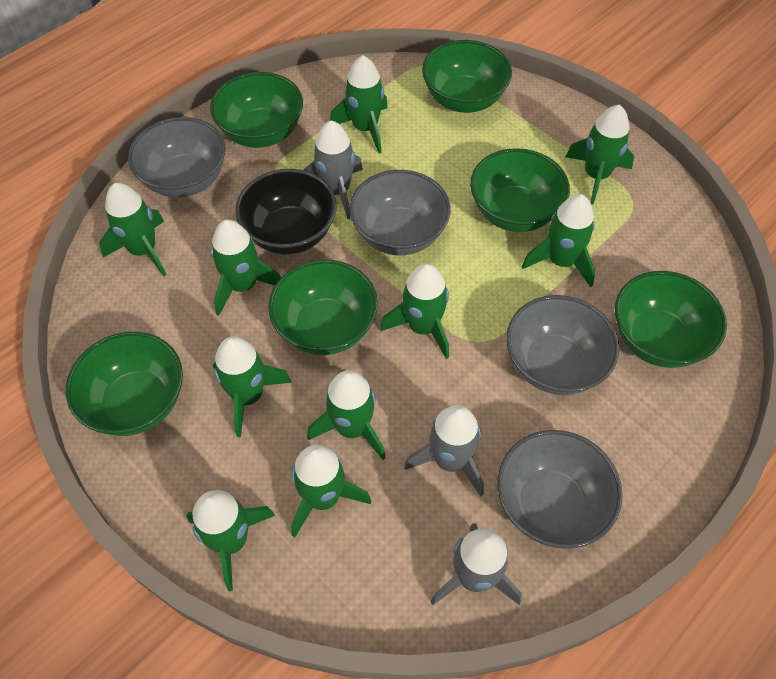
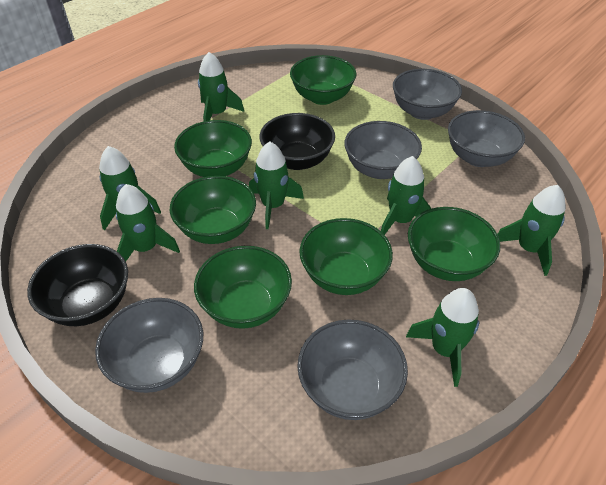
black bowl: [235,169,337,254] = 1 -> [27,244,128,326] [260,113,335,170] = 2
green rocket: [99,183,166,277] [186,490,275,591] [211,220,281,316] [213,336,292,437] [291,445,371,537] [307,370,386,460] [330,56,388,153] [380,263,449,359] [522,194,595,288] [566,104,634,204] = 10 -> [99,146,161,230] [116,184,180,262] [198,52,244,121] [249,142,304,229] [381,156,432,235] [406,288,479,387] [497,185,566,276] = 7
grey bowl: [128,117,225,198] [349,170,451,255] [498,430,623,549] [506,295,619,395] = 4 -> [95,298,203,393] [297,320,408,420] [344,121,422,179] [393,69,462,120] [448,110,525,167] = 5
grey rocket: [304,120,363,219] [404,405,484,496] [431,524,522,605] = 3 -> none = 0

